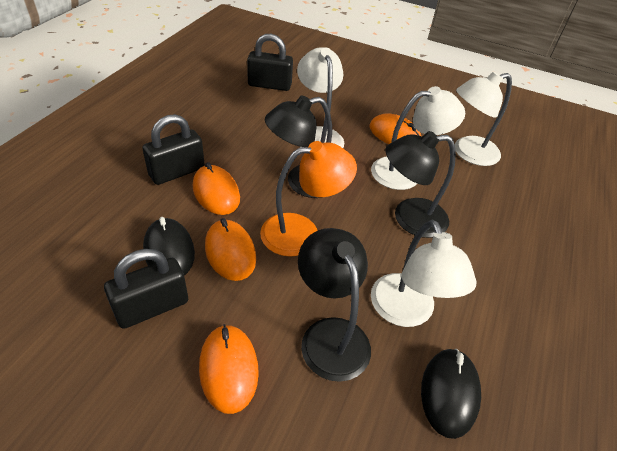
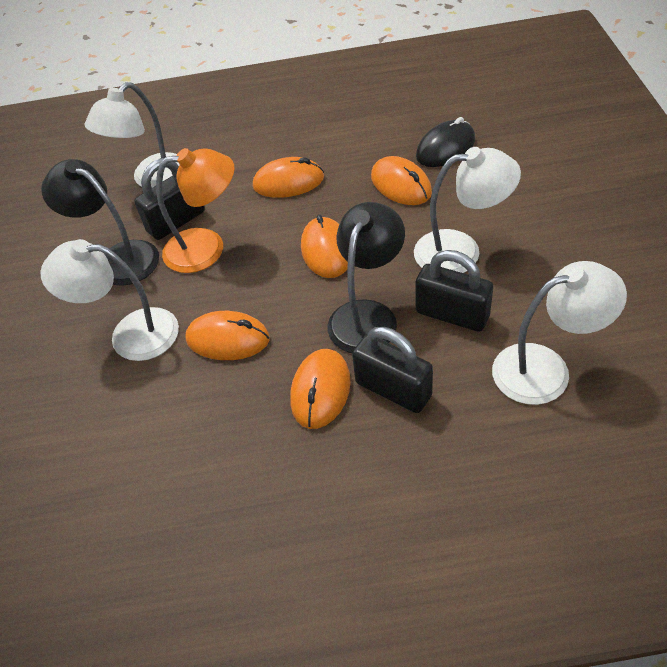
black lamp: [265,96,332,198] [298,228,371,382] [385,131,456,238] = 3 -> [41,159,159,286] [328,202,405,353] = 2
black mouse: [143,217,195,276] [421,349,481,439] = 2 -> [416,117,475,167] = 1
orange mouse: [193,162,240,215] [199,324,259,414] [205,218,256,281] [370,113,422,144] = 4 -> [185,311,269,360] [253,157,324,198] [290,349,351,429] [301,215,348,278] [371,156,432,205] = 5

